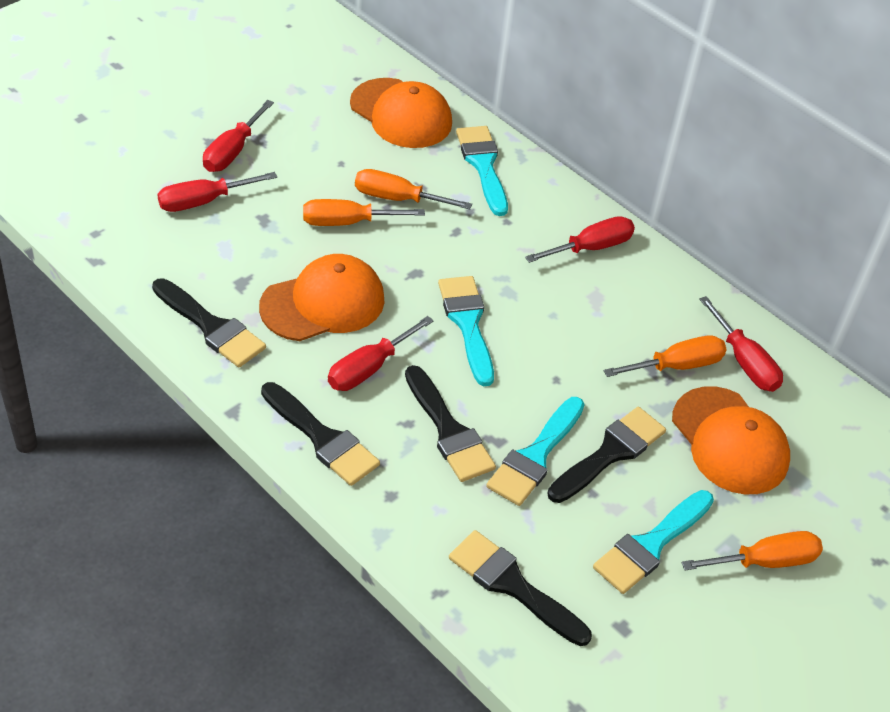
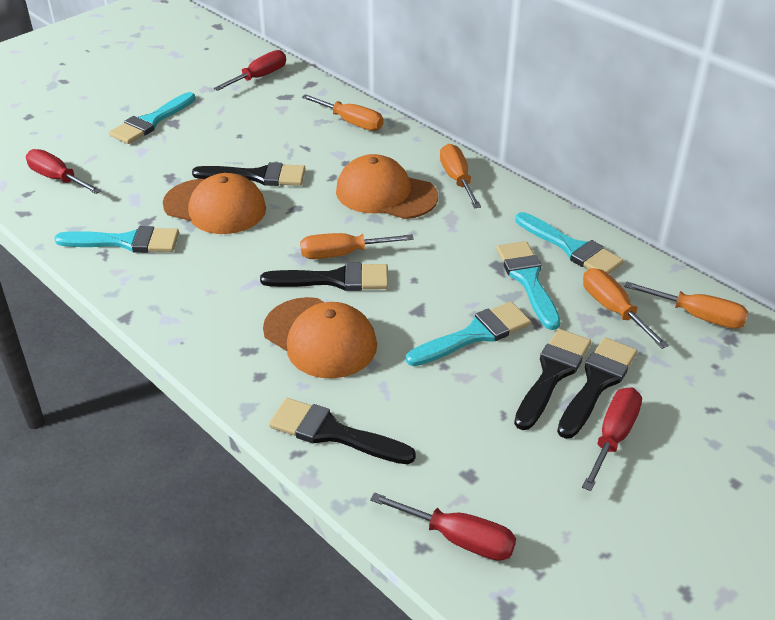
orange screwdriver: [303,199,425,226] [355,169,472,209] [604,335,727,377] [682,531,823,570] = 4 -> [300,233,414,259] [302,94,383,131] [440,144,481,208] [583,268,669,349] [624,281,748,329] = 5
red screwdriver: [157,172,277,212] [203,100,274,172] [328,316,434,391] [525,216,635,263] [699,296,783,392] = 5 -> [26,149,101,194] [214,50,286,91] [370,492,516,561] [582,388,642,491] = 4
turquoise brush: [438,276,494,386] [456,126,508,216] [486,397,585,506] [593,490,714,594] = 4 -> [54,226,179,253] [109,92,196,144] [406,302,531,366] [496,241,560,330] [515,212,624,274] = 5

